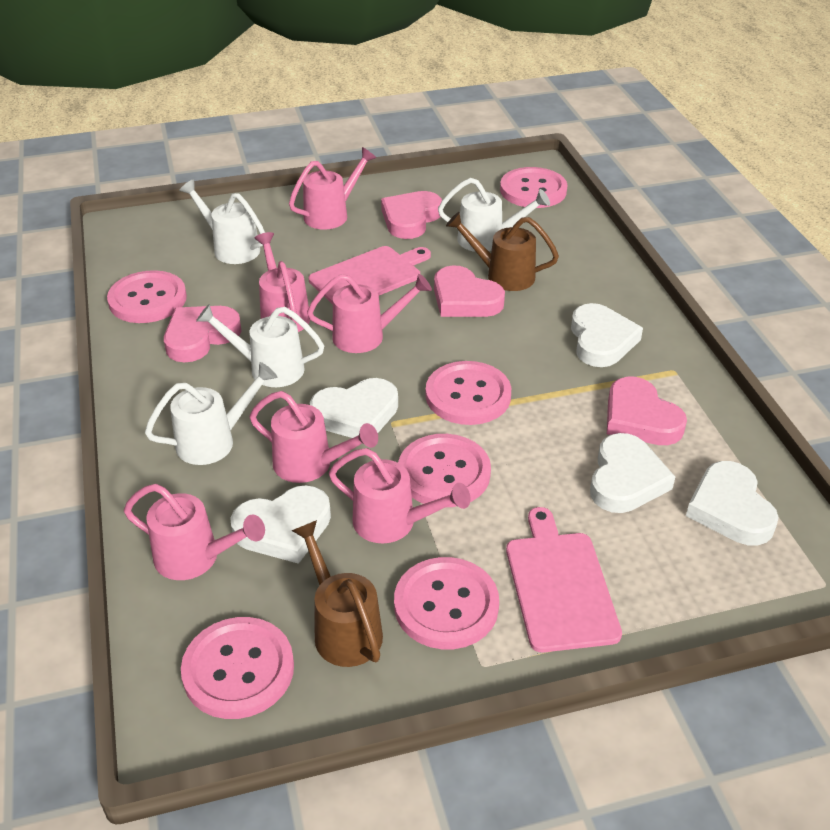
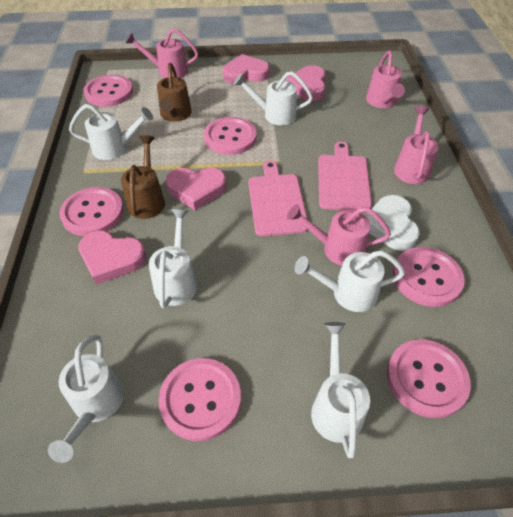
pink watering can: [124,484,265,580] [249,391,378,483] [255,232,310,332] [289,147,376,230] [307,274,432,353] [329,448,471,544] = 6 -> [126,29,198,78] [287,204,391,266] [366,51,405,108] [394,106,439,184] = 4
white heart: [230,485,331,564] [310,378,398,438] [571,303,643,367] [590,433,675,513] [686,461,779,545] = 5 -> [366,195,420,251] = 1
white watering can: [145,362,277,465] [179,179,265,264] [196,304,324,387] [438,178,550,252] = 4 -> [48,335,124,463] [69,104,153,160] [149,209,197,308] [233,71,313,125] [295,250,405,312] [311,322,370,458] = 6

